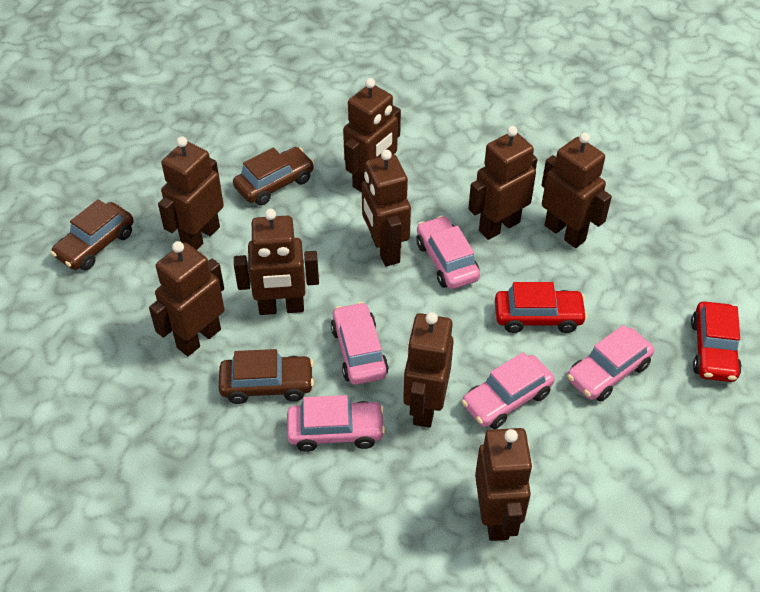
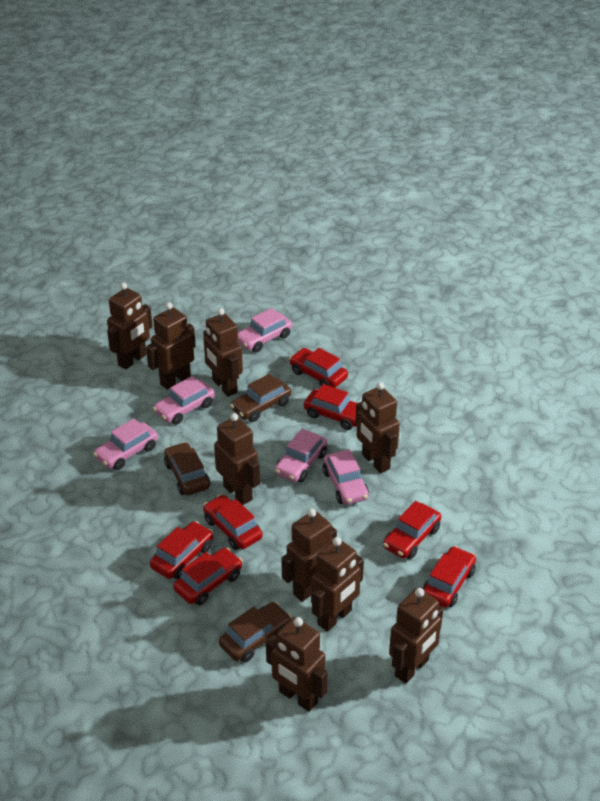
red car: [495,282,588,333] [691,301,742,382] = 2 -> [150,521,213,579] [173,548,243,605] [203,494,263,550] [289,348,348,388] [304,384,357,430] [383,501,441,559] [422,546,476,608] = 7

